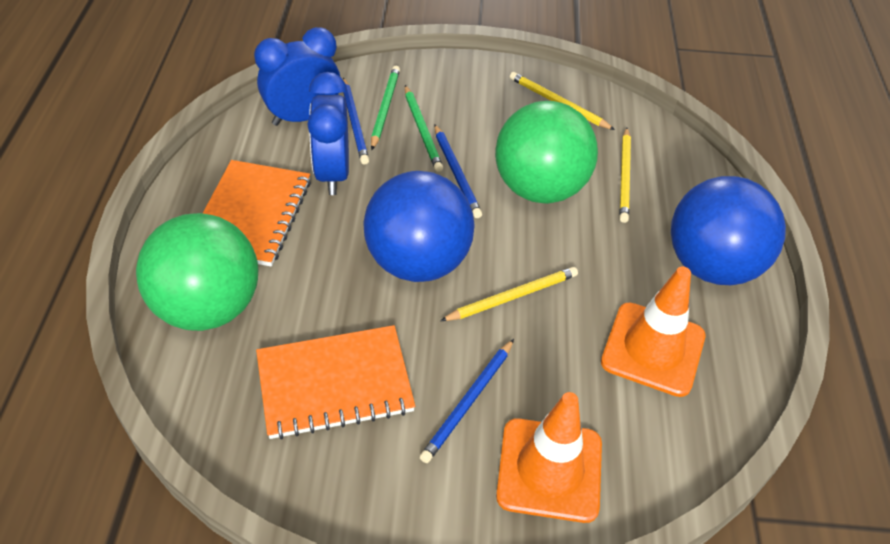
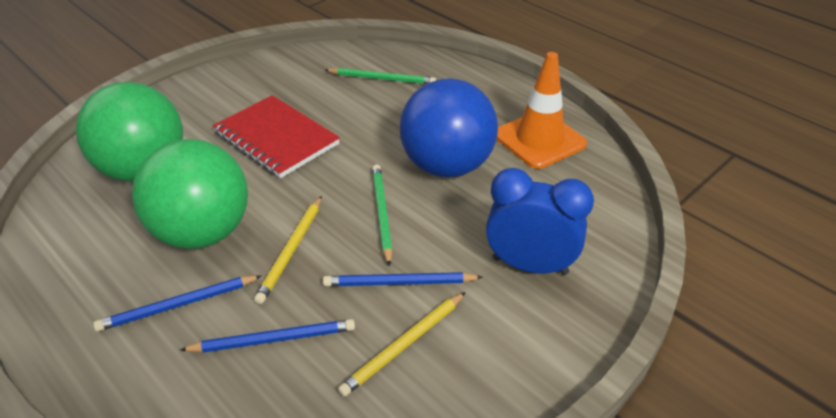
blue ball: [363,171,475,282] [671,176,786,285] = 2 -> [400,79,498,178] = 1
blue clock: [254,27,340,126] [307,72,349,195] = 2 -> [486,168,594,275] = 1
orange notebook: [203,160,311,267] [256,325,415,439] = 2 -> none = 0
orange traffic cone: [496,392,602,523] [601,266,705,397] = 2 -> [496,52,587,169] = 1
red notebook: none = 0 -> [213,95,340,178] = 1
yellow pencil: [440,267,578,321] [510,72,615,130] [619,128,631,223] = 3 -> [254,196,322,304] [338,292,466,397] = 2

